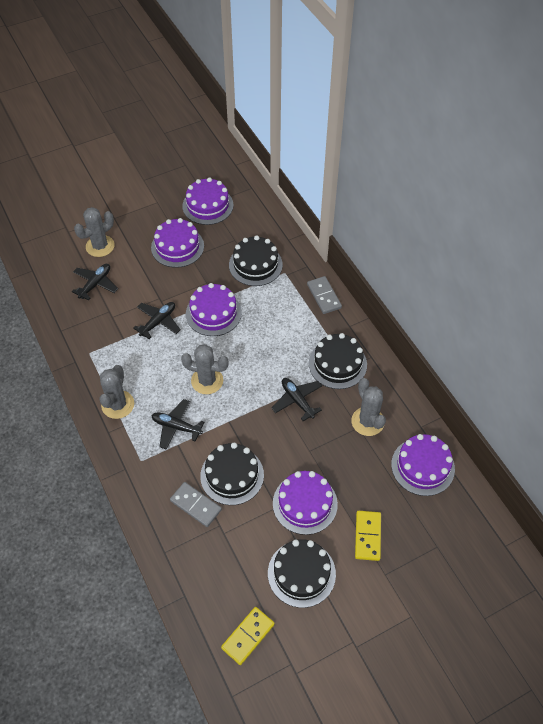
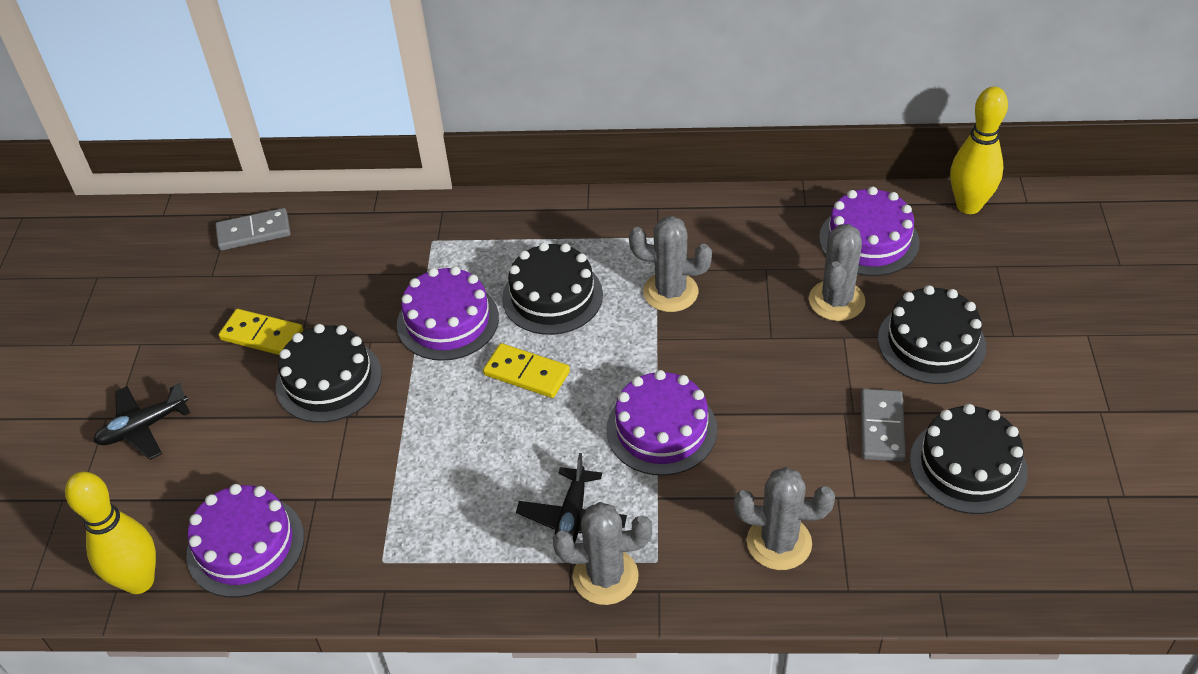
black plane: [72,264,118,301] [133,302,181,339] [151,399,205,449] [272,378,322,421] = 4 -> [94,383,190,460] [516,453,627,543] = 2
purple cake: [151,218,204,268] [182,177,234,225] [186,283,242,336] [273,471,338,535] [391,434,455,496] = 5 -> [186,484,304,598] [397,266,499,361] [606,370,717,476] [819,186,920,276] = 4
yellow bowling pin: none = 0 -> [65,472,156,594] [950,86,1008,214] = 2

